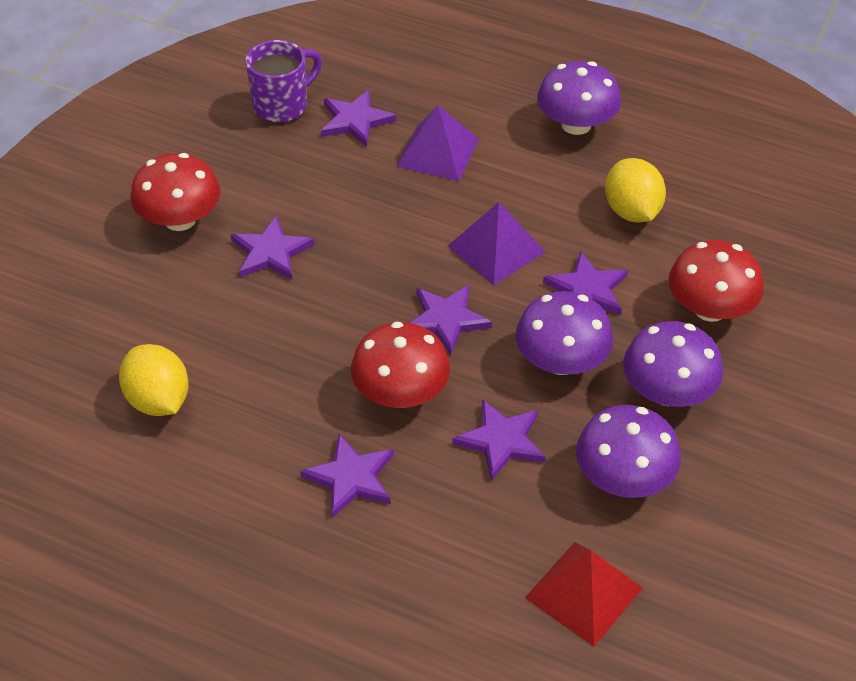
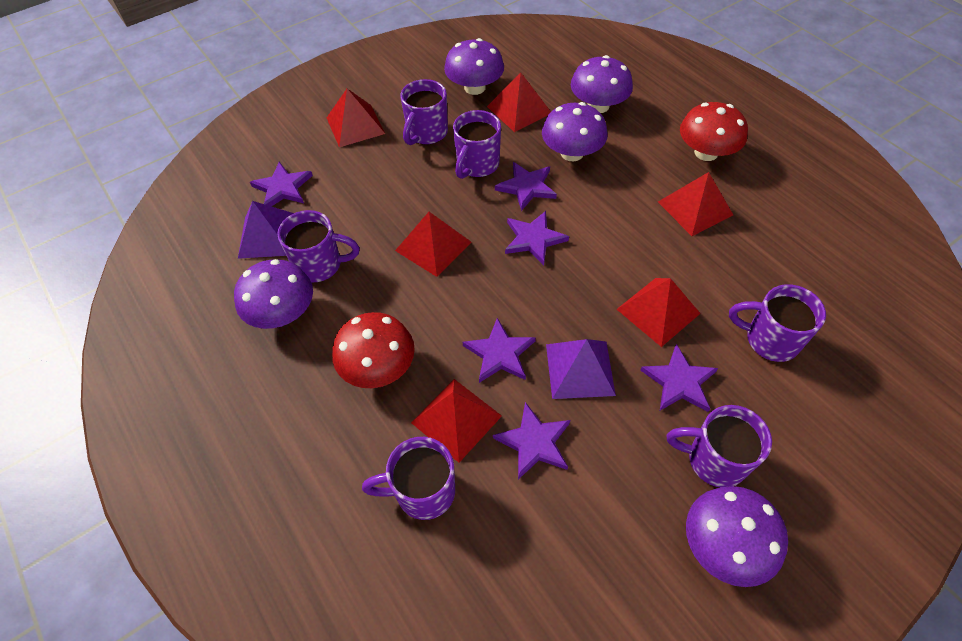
purple mug: [245,40,322,123] = 1 -> [277,210,360,282] [362,437,455,520] [400,79,448,145] [453,110,501,179] [667,405,772,487] [729,284,826,362] = 6
purple mushroom: [515,291,613,375] [537,61,621,135] [576,405,681,498] [623,321,723,407] = 4 -> [234,259,313,329] [444,38,504,95] [542,102,607,161] [571,55,633,113] [686,486,788,587] = 5
red mushroom: [131,153,220,231] [351,322,450,408] [668,240,764,322] = 3 -> [332,312,415,388] [680,102,748,161] = 2
red pyramid: [525,542,643,646] = 1 -> [327,89,385,147] [395,212,471,277] [411,379,502,463] [487,72,551,132] [617,278,701,347] [658,172,733,236] = 6
yellow lemon: [119,344,189,416] [605,158,666,222] = 2 -> none = 0

